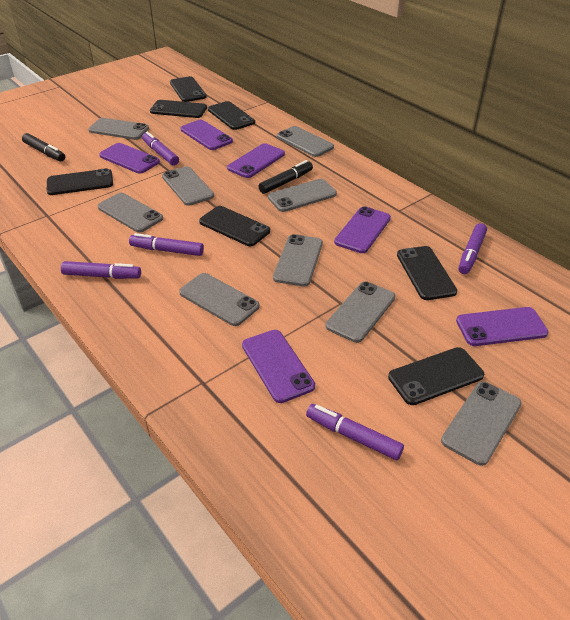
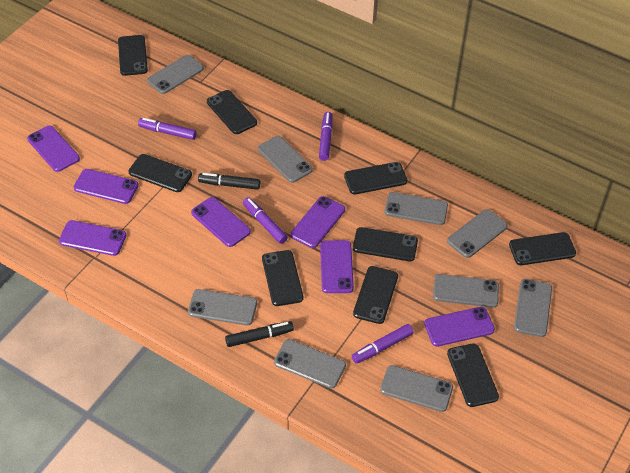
black phone: [47,168,113,195] [150,100,207,118] [170,76,207,102] [199,206,270,246] [208,101,255,130] [388,347,484,405] [397,246,458,300] = 7 -> [118,35,148,76] [129,154,192,192] [207,90,257,134] [262,250,303,306] [344,162,407,194] [353,227,418,261] [353,266,398,324] [447,343,499,407] [509,232,576,265] = 9
purple marker: [61,261,141,279] [129,233,204,256] [142,131,179,166] [306,404,404,460] [458,223,487,274] = 5 -> [138,118,197,140] [243,197,288,244] [319,112,333,161] [352,324,414,364] = 4
purple phone: [99,143,160,174] [181,120,233,150] [227,143,285,178] [242,330,315,403] [334,206,391,253] [456,307,549,346] = 6 -> [27,126,80,172] [59,220,126,256] [74,169,139,204] [191,197,251,247] [291,196,345,248] [320,240,354,293] [424,307,495,347] = 7

